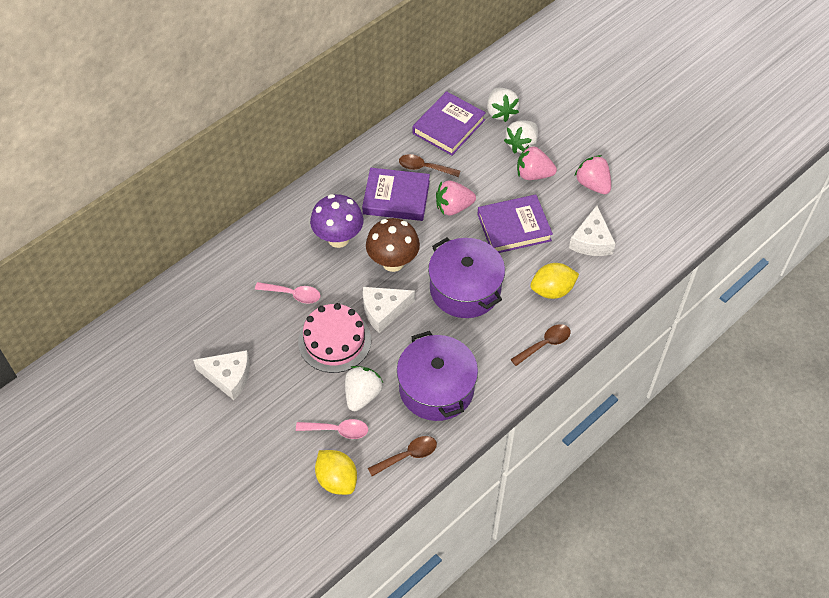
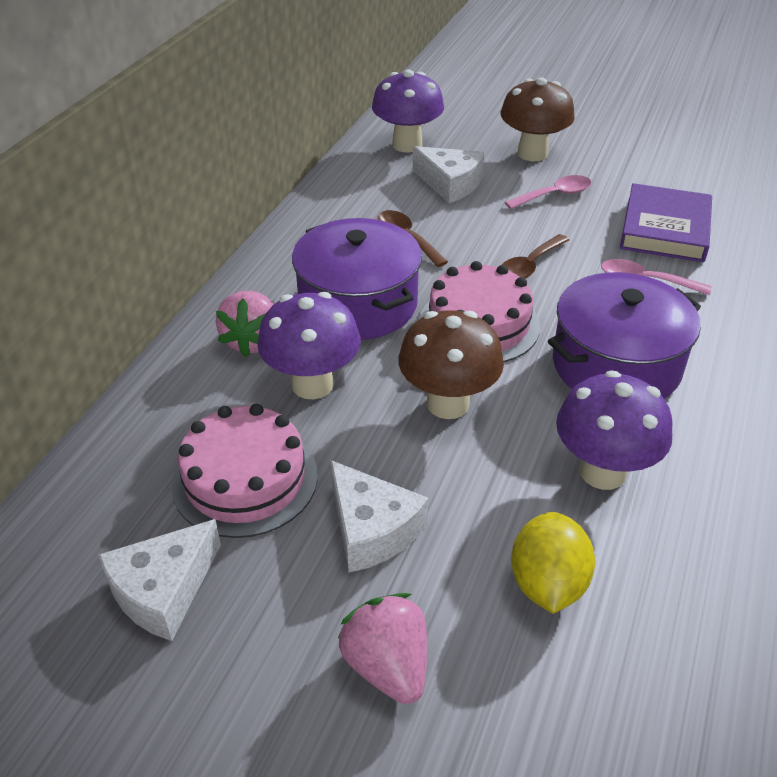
brown mushroom: [366,218,420,272] = 1 -> [398,310,504,419] [501,78,575,161] = 2
brown spoon: [368,436,437,476] [399,154,460,177] [510,324,571,366] = 3 -> [378,210,448,267] [502,234,569,279] = 2
pink cake: [298,303,371,373] = 1 -> [171,404,318,538] [419,261,540,362] = 2
pink strawberry: [436,181,476,215] [517,145,557,180] [574,155,611,194] = 3 -> [216,291,274,357] [338,593,427,704] = 2
purple book: [362,168,430,221] [413,91,486,156] [477,195,553,253] = 3 -> [620,183,712,262] = 1
purple mushroom: [310,194,364,248] = 1 -> [257,292,361,399] [372,69,444,153] [556,370,673,490] = 3
white strawberry: [345,366,383,411] [487,88,519,122] [504,121,538,154] = 3 -> none = 0
yellow lemon: [315,450,357,495] [530,263,579,299] = 2 -> [511,512,595,614] = 1

